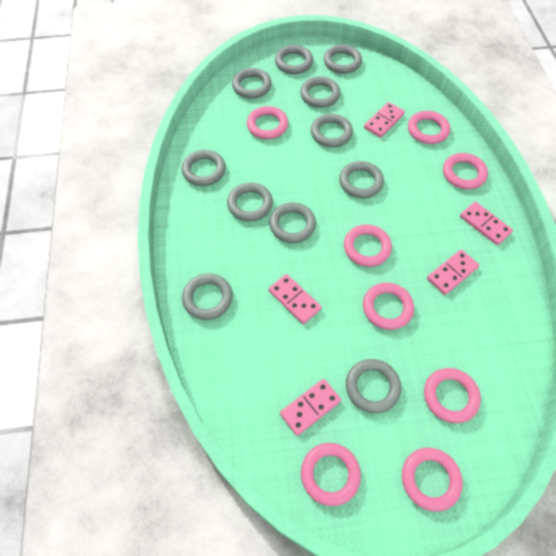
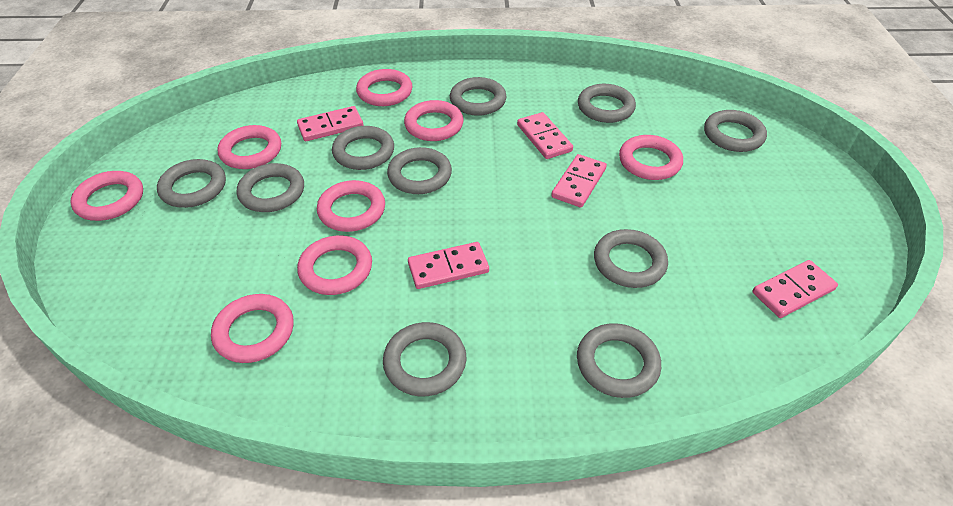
grey ring: [182,150,226,186] [182,273,233,320] [227,183,273,221] [232,68,272,99] [269,203,316,243] [275,45,313,74] [300,77,340,108] [311,114,353,147] [324,45,362,74] [339,161,384,198] [346,359,401,413] = 11 -> [157,159,226,208] [237,163,304,212] [332,126,394,170] [383,322,466,396] [387,147,452,194] [450,77,507,116] [577,323,661,398] [578,84,636,123] [594,229,668,288] [704,110,767,152] = 10

